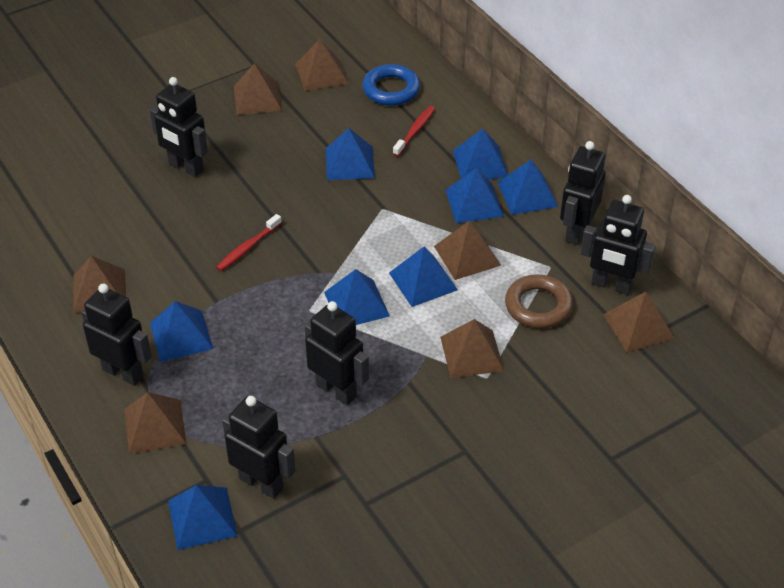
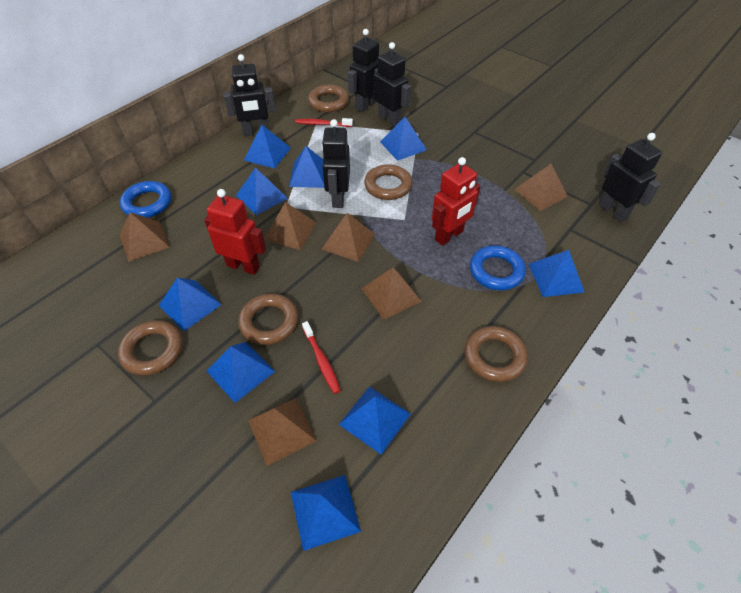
black robot: [81,284,152,386] [150,77,208,177] [222,396,296,499] [305,301,369,405] [560,141,606,245] [581,195,656,295] = 6 -> [224,54,276,136] [321,119,350,208] [348,29,379,112] [374,42,411,126] [599,133,662,222] = 5
blue pyramid: [150,301,213,362] [168,485,237,550] [324,269,390,325] [326,128,375,180] [389,247,458,307] [445,168,504,223] [453,129,508,179] [497,159,558,215] = 8 -> [159,278,222,331] [207,342,275,403] [236,167,288,215] [244,125,291,169] [289,146,324,188] [291,475,361,551] [338,386,411,454] [380,117,427,161] [529,250,585,297] = 9
blue ring: [362,64,420,106] = 1 -> [120,181,171,218] [470,245,526,290] = 2
brown pyramid: [73,256,126,313] [124,392,187,454] [234,63,282,115] [295,39,348,91] [434,221,501,280] [440,319,504,378] [603,292,675,352] = 7 -> [120,212,170,262] [248,398,317,466] [264,202,317,250] [322,213,375,262] [362,267,422,319] [514,164,568,211] = 6
brown ring: [505,274,573,329] = 1 -> [118,320,182,376] [238,294,298,345] [308,85,349,112] [364,164,412,200] [465,326,528,382] = 5
red robot: none = 0 -> [204,189,266,275] [432,157,480,246] = 2

